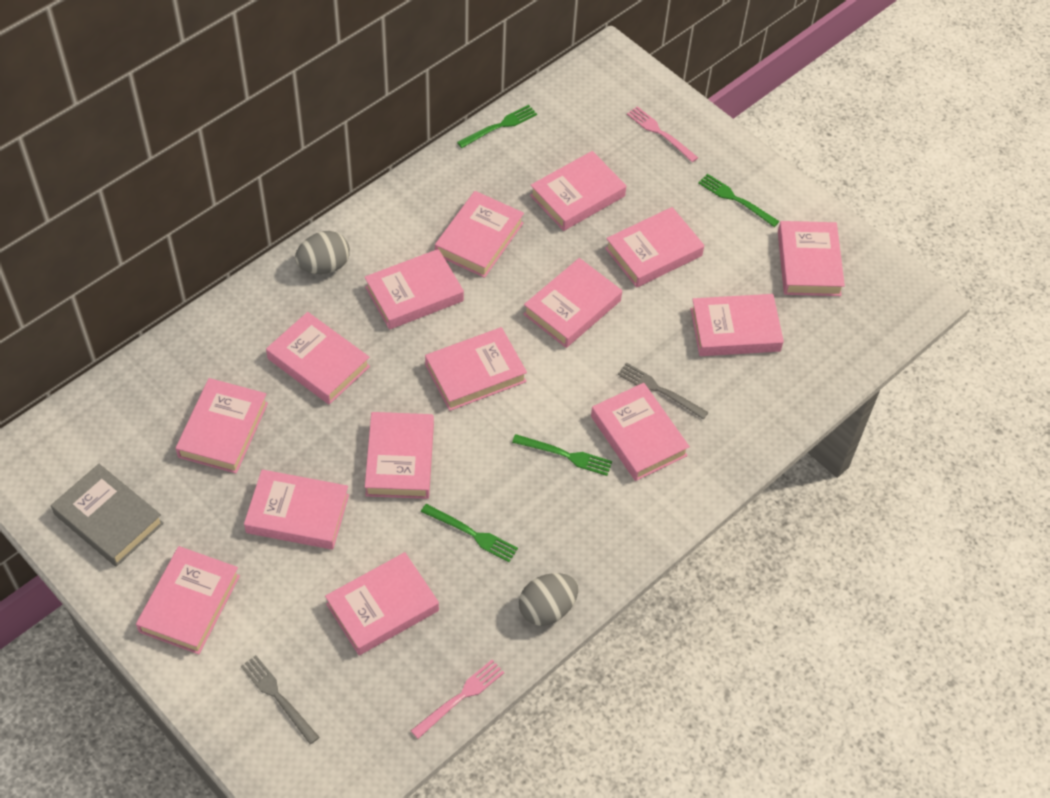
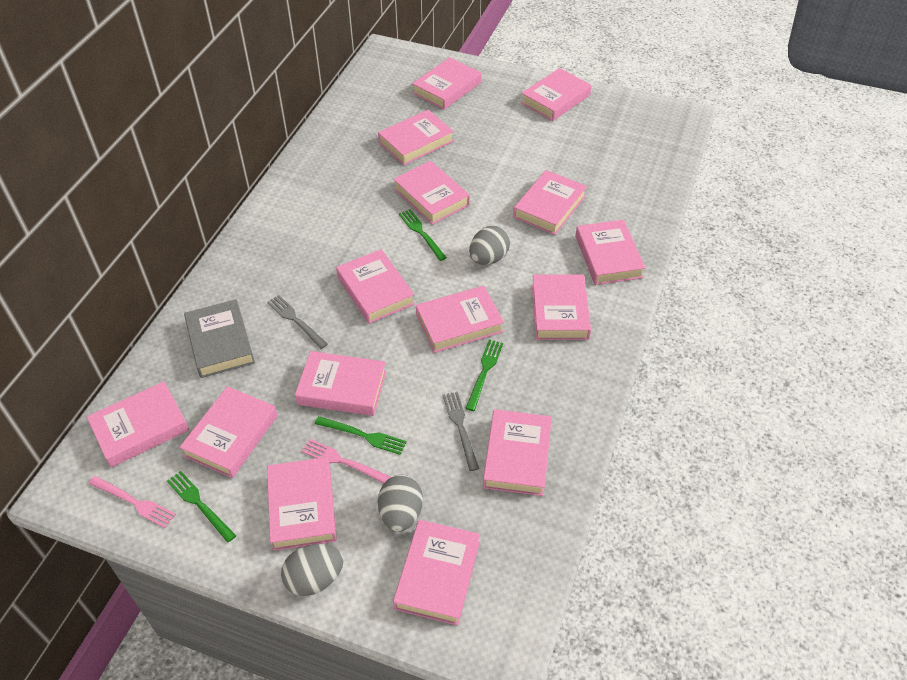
grey egg: [295,231,350,274] [519,573,578,626] = 2 -> [281,544,344,596] [378,475,423,532] [469,226,510,265] = 3

